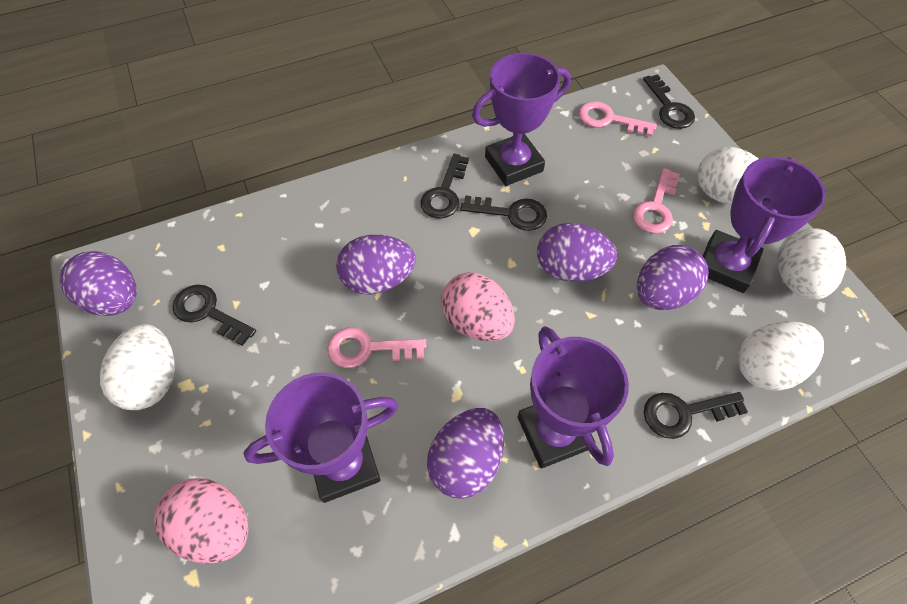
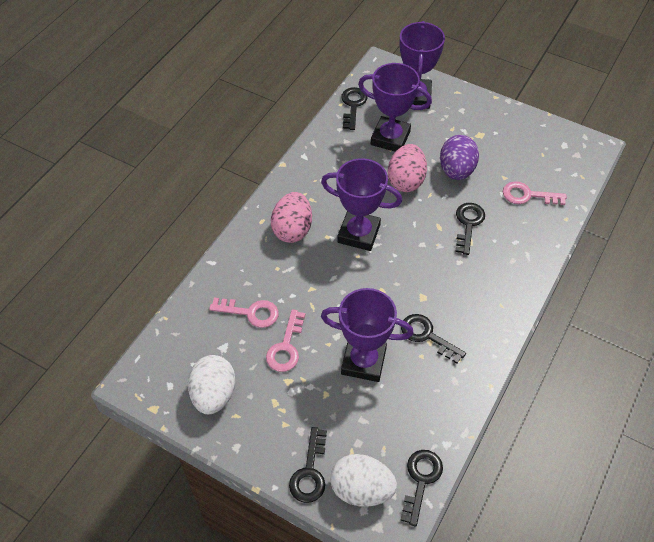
purple egg: [60,251,136,316] [336,235,415,295] [427,408,504,499] [537,223,617,282] [637,245,709,310] = 5 -> [440,135,479,180] = 1
white egg: [100,324,175,410] [697,147,758,205] [738,321,824,391] [777,228,846,300] = 4 -> [188,355,235,414] [330,454,397,507] = 2

